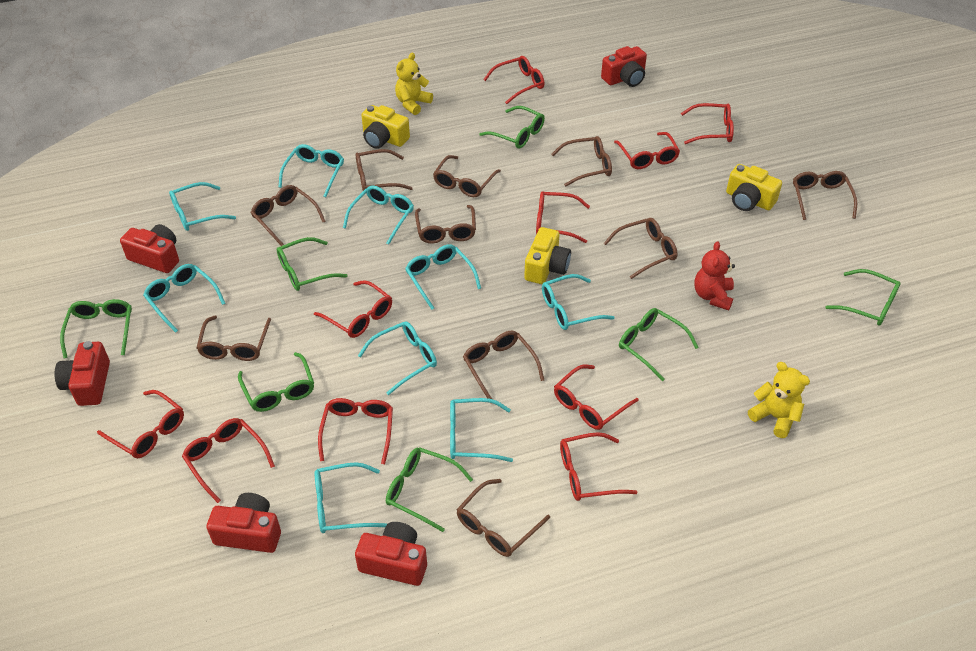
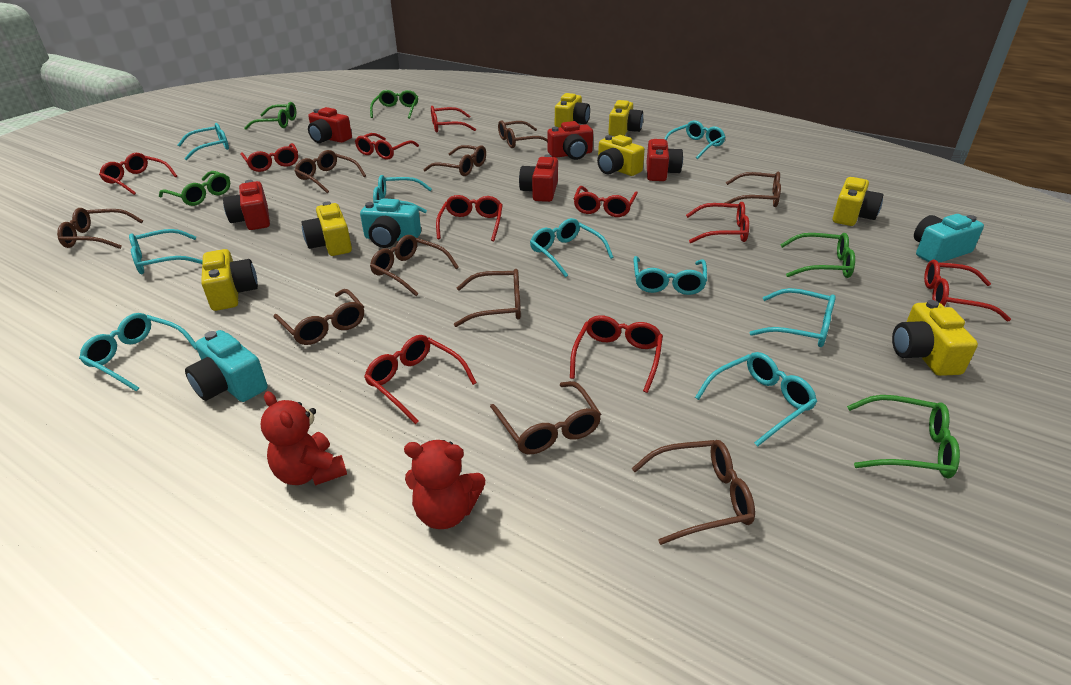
green glasses: [60,299,132,358] [238,352,314,412] [277,237,348,291] [386,447,473,532] [480,106,545,149] [619,308,699,381] [825,269,901,326] = 7 -> [159,171,230,206] [244,102,296,130] [370,90,418,119] [780,233,855,278] [847,395,960,478] = 5
red teddy bear: [694,241,735,310] = 1 -> [261,391,347,486] [404,440,485,529] = 2
turquoise camera: none = 0 -> [185,330,267,402] [360,198,421,248] [914,214,984,263] = 3
yellow camera: [361,105,410,149] [524,227,571,284] [726,164,782,211] = 3 -> [201,249,258,311] [301,202,352,256] [555,93,590,128] [597,135,645,176] [608,100,643,136] [832,177,883,226] [892,300,978,376] = 7
yellow teddy bear: [395,53,433,115] [748,362,810,438] = 2 -> none = 0

